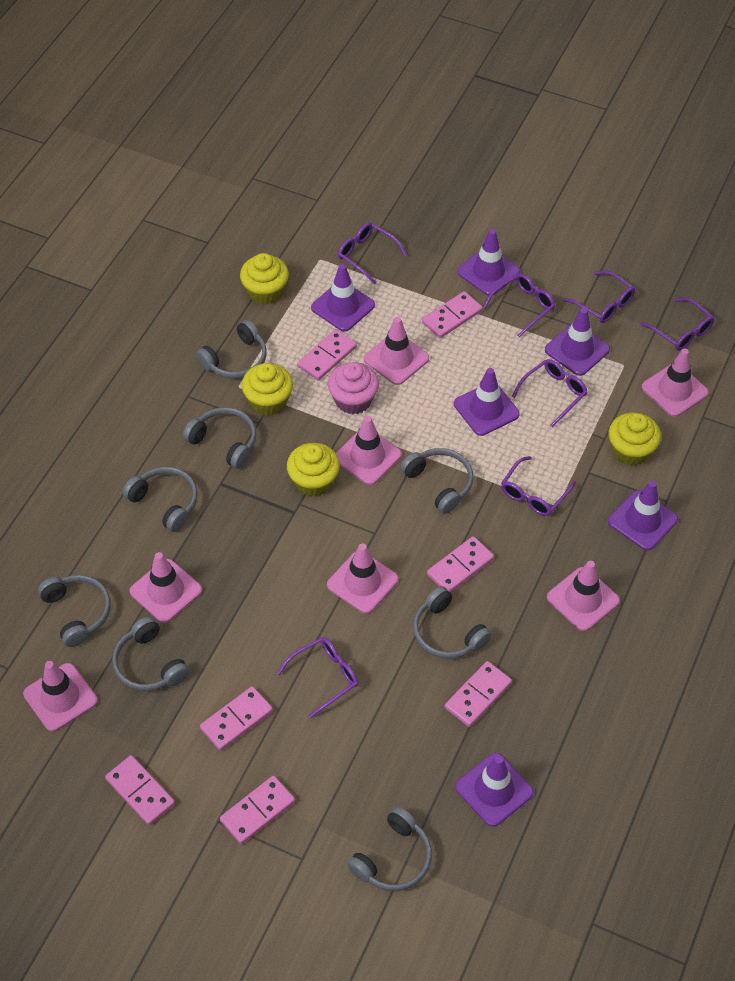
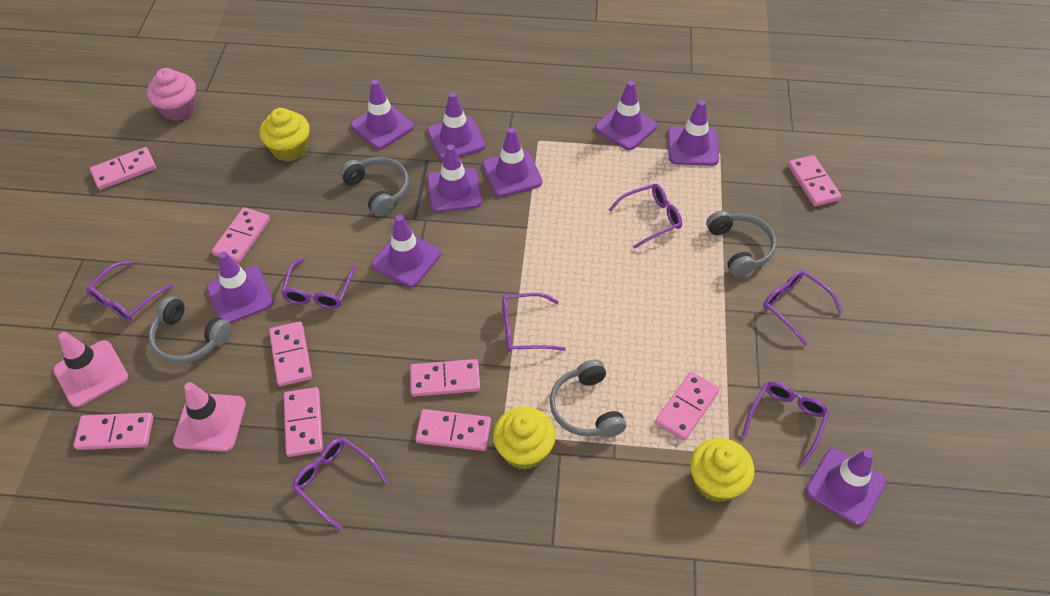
grey headphones: [38,575,111,647] [112,617,190,691] [123,467,198,532] [183,407,256,469] [196,320,267,379] [347,807,432,891] [400,448,473,514] [413,586,492,659] = 8 -> [149,296,232,363] [340,157,409,217] [550,359,626,438] [706,210,776,277] = 4
pink domino: [105,755,175,825] [200,686,273,751] [220,776,295,844] [297,329,357,381] [422,291,483,338] [427,536,494,592] [445,661,512,727] = 7 -> [74,413,153,450] [90,147,156,190] [212,207,270,263] [269,321,312,386] [284,387,323,457] [410,359,480,396] [415,409,491,451] [655,372,720,441] [788,155,841,206] = 9
pink traffic cone: [23,661,98,732] [130,552,202,623] [327,543,398,614] [336,416,402,485] [364,317,429,385] [547,561,620,631] [642,349,709,417] = 7 -> [53,332,128,407] [173,382,246,452] = 2
purple traffic cone: [311,264,375,331] [454,368,520,436] [455,753,534,827] [457,229,520,296] [545,308,610,376] [608,481,678,550] = 6 -> [207,252,274,323] [351,80,414,149] [371,215,441,287] [427,92,486,161] [427,144,482,212] [483,128,542,197] [595,81,657,150] [668,100,719,166] [806,448,886,526] = 9
yellow cupcake: [240,253,289,305] [242,363,293,415] [287,443,340,497] [608,412,661,466] = 4 -> [259,108,310,162] [493,407,556,470] [690,438,754,502] = 3

